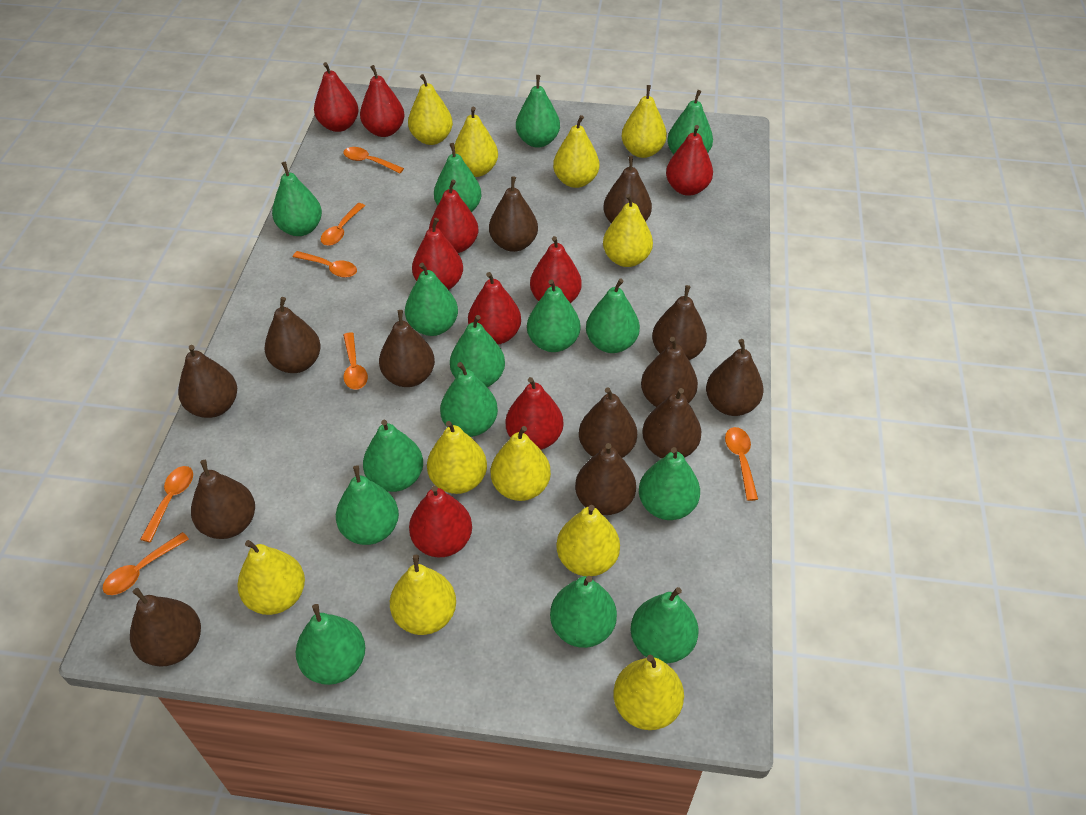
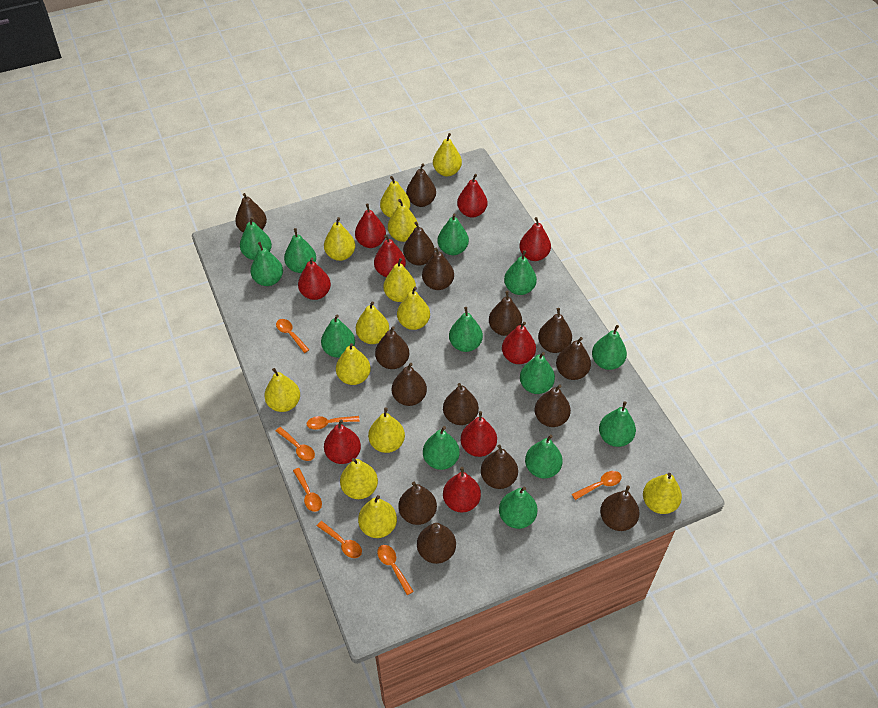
brown pear: [130,588,201,667] [178,345,237,418] [191,460,255,539] [264,297,321,373] [379,310,435,387] [489,176,538,252] [575,443,636,515] [579,387,637,458] [603,156,652,223] [641,337,698,407] [642,388,701,458] [652,285,707,360] [706,339,764,416] = 13 -> [235,193,267,232] [375,326,409,369] [392,363,427,406] [398,482,437,525] [403,222,435,266] [406,163,436,207] [417,523,456,564] [422,248,454,290] [443,383,479,425] [481,444,518,489] [489,291,522,336] [535,384,571,427] [538,308,572,353] [556,337,591,380] [600,485,640,531] = 15
green pear: [272,162,322,236] [296,604,365,685] [336,465,399,545] [363,420,423,492] [405,263,458,336] [434,143,482,212] [440,362,498,437] [450,315,505,387] [516,75,560,148] [527,279,580,352] [550,576,617,648] [586,278,640,353] [631,587,699,663] [639,447,700,520] [667,90,713,155] = 15 -> [240,217,272,260] [251,242,283,286] [284,228,316,273] [321,315,355,358] [423,426,460,470] [437,214,469,255] [449,307,483,352] [499,487,538,529] [504,250,537,295] [520,352,555,394] [525,435,563,478] [592,325,627,370] [599,401,636,447] = 13
yellow pear: [238,540,305,615] [390,554,456,635] [408,74,453,145] [427,421,487,494] [454,107,498,177] [491,426,551,501] [553,115,599,188] [556,505,620,576] [603,194,653,267] [613,654,684,730] [621,85,667,158] = 11 -> [264,368,300,412] [324,217,355,261] [336,343,371,385] [340,458,378,499] [356,301,389,344] [358,495,397,538] [368,408,405,453] [380,176,410,218] [383,258,416,302] [388,199,418,242] [397,287,430,330] [433,133,462,176] [643,473,682,514] = 13

